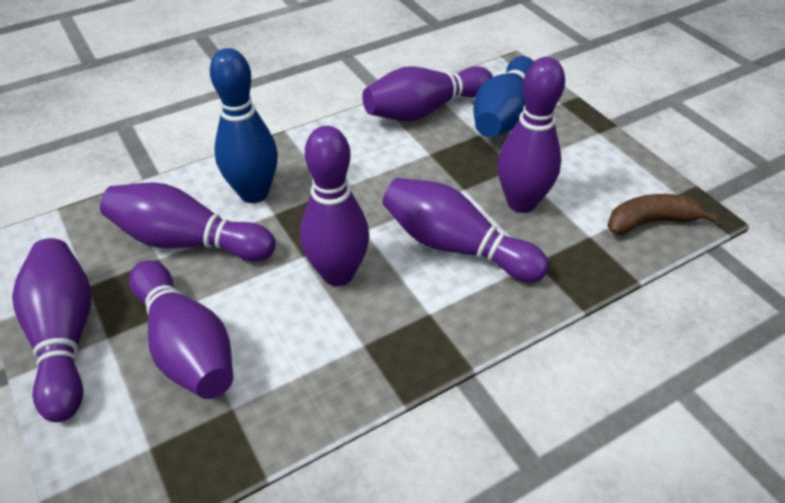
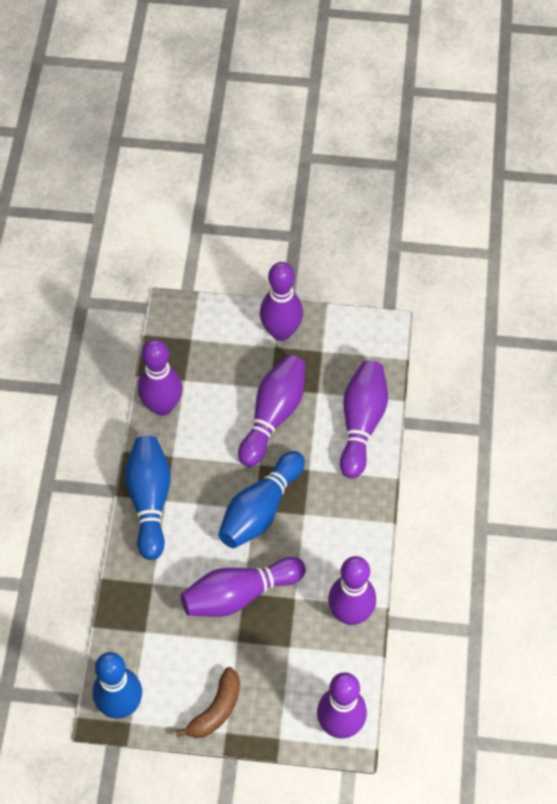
blue bowling pin: [210,48,278,203] [473,56,534,137] = 2 -> [93,652,142,719] [125,436,171,560] [218,451,305,548] = 3

